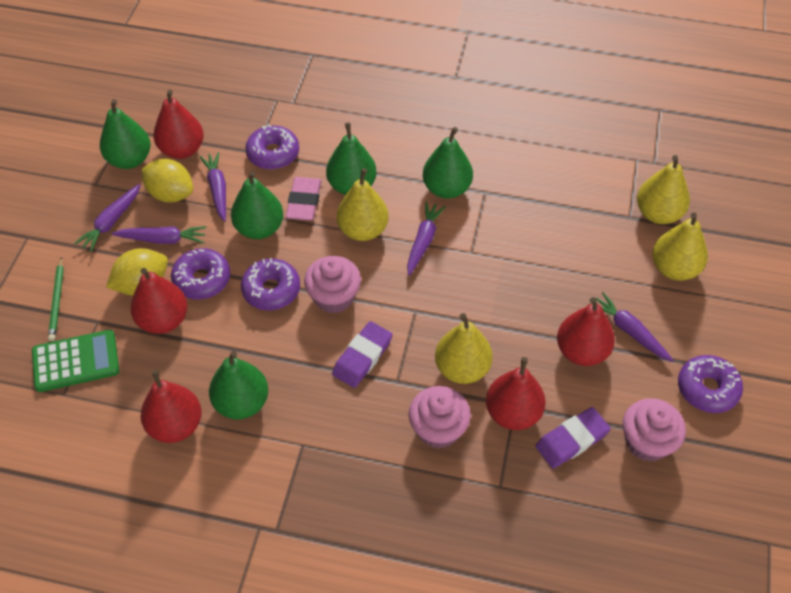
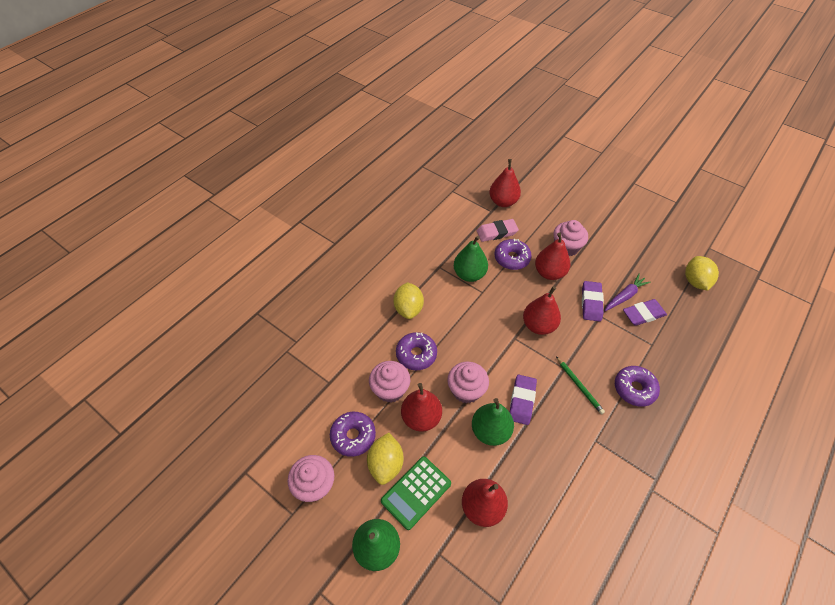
green pear: [100,99,151,169] [209,351,268,419] [231,171,283,239] [326,122,377,195] [423,127,473,199] = 5 -> [352,519,400,571] [454,236,488,282] [472,398,514,446] = 3
pink cupcake: [304,256,361,313] [409,386,471,449] [623,398,686,461] = 3 -> [288,455,334,502] [369,361,410,403] [447,362,489,404] [553,220,588,256] = 4
purple carrot: [74,184,141,252] [112,226,206,244] [199,152,226,222] [407,201,446,276] [589,292,674,362] = 5 -> [605,274,651,311] = 1
purple eraser: [332,321,393,388] [535,407,611,469] = 2 -> [510,375,537,425] [582,281,604,321] [623,299,667,326] = 3
yellow lemon: [106,248,168,296] [141,159,193,203] = 2 -> [367,433,404,485] [393,282,424,319] [685,256,719,290] = 3
yellow pear: [337,168,389,241] [435,313,493,384] [637,155,690,224] [652,213,708,281] = 4 -> none = 0

